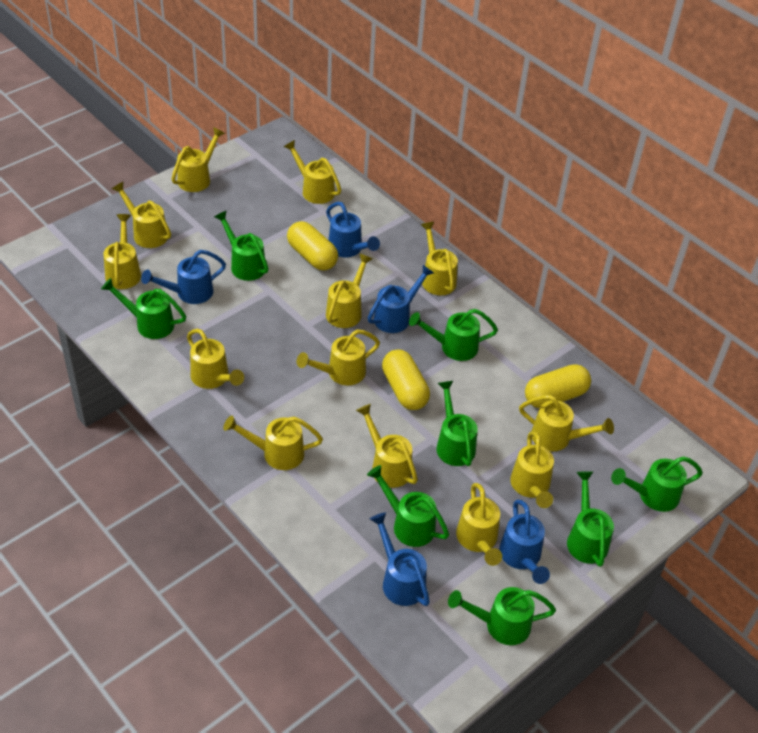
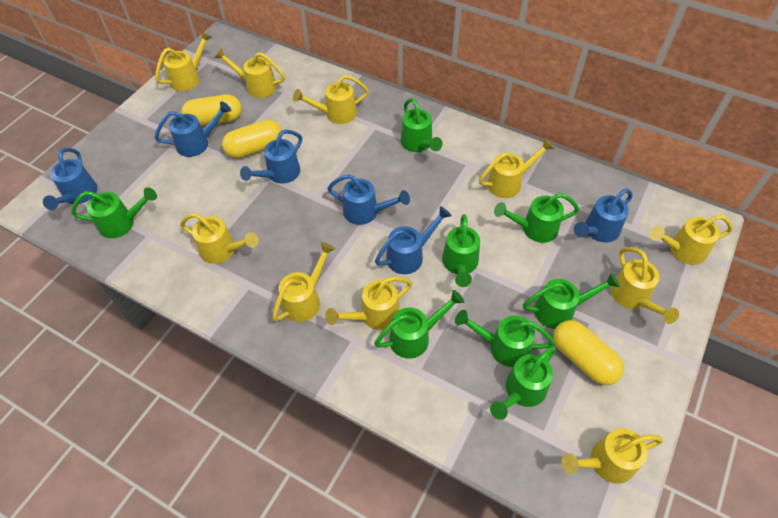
blue watering can: [141,250,226,304] [326,202,380,257] [368,265,434,333] [370,512,430,606] [499,500,550,584] = 5 -> [43,148,97,210] [155,101,231,157] [240,129,302,184] [327,174,410,225] [375,206,452,274] [574,188,633,243] = 6
yellow watering can: [104,214,141,289] [112,182,171,248] [172,127,225,192] [187,329,244,389] [223,416,323,470] [284,140,341,204] [297,329,380,386] [326,254,373,328] [356,404,418,488] [421,222,458,295] [456,483,502,566] [510,431,554,508] [519,395,614,451] = 13 -> [155,31,212,91] [180,213,258,264] [214,48,285,98] [272,242,335,322] [293,75,369,124] [326,276,412,330] [479,138,554,198] [561,428,663,484] [611,247,679,324] [649,215,733,265] = 10

